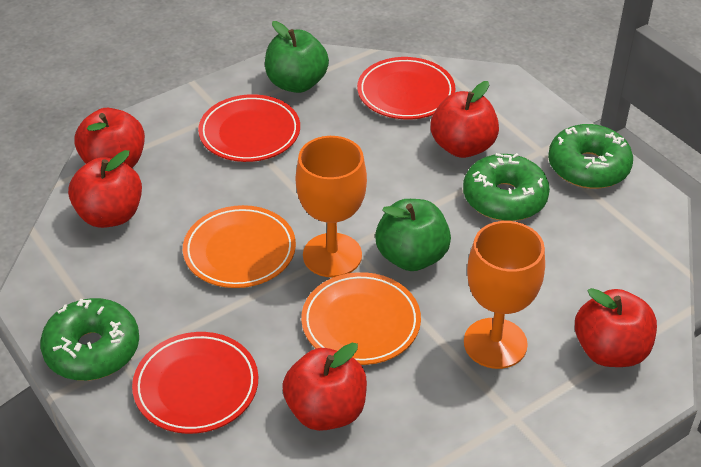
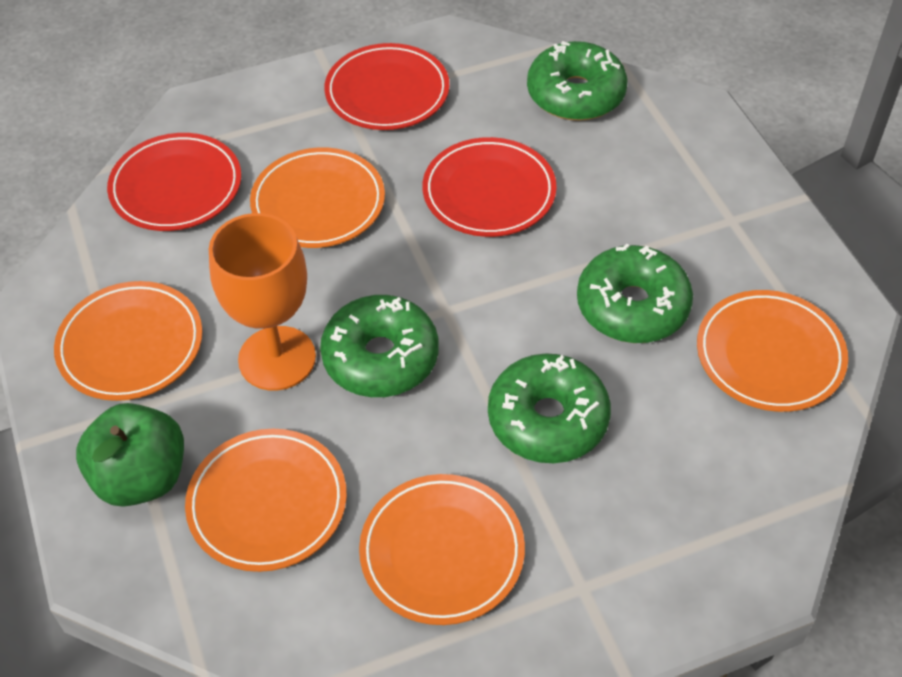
green apple: [265,21,329,93] [375,199,451,271] = 2 -> [76,403,184,507] = 1
green donut: [40,298,139,381] [463,153,550,221] [548,124,633,189] = 3 -> [320,295,439,397] [488,353,611,463] [527,41,627,121] [577,244,693,343] = 4
orange goblet: [296,136,367,277] [464,221,545,369] = 2 -> [209,213,316,391] = 1
orange plate: [183,205,296,288] [301,272,421,365] = 2 -> [54,281,203,401] [185,429,347,572] [250,147,385,248] [359,474,525,625] [697,290,848,412] = 5
red apple: [68,150,142,228] [74,108,145,168] [282,343,367,431] [431,81,499,158] [575,288,657,367] = 5 -> none = 0

